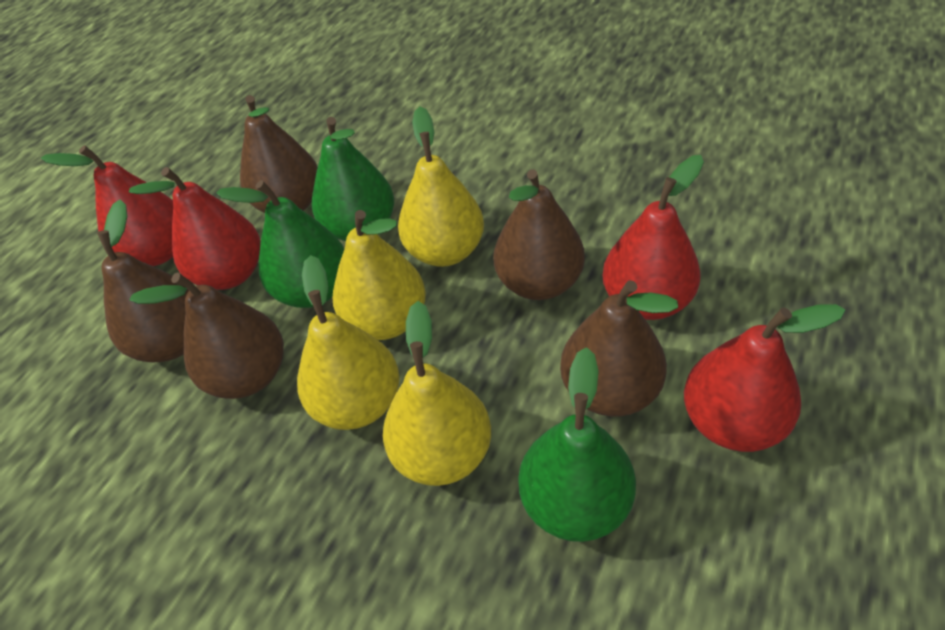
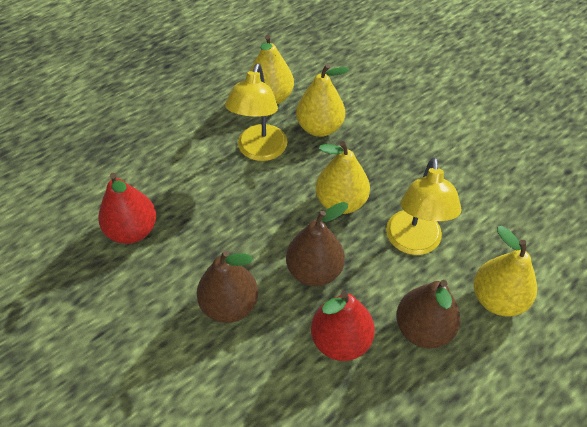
brown pear: [97,200,189,362] [130,272,284,399] [240,95,318,213] [493,169,585,300] [560,280,678,417] = 5 -> [197,250,258,323] [286,202,348,286] [396,280,461,348] = 3
green pear: [216,180,344,308] [312,117,394,241] [518,347,636,542] = 3 -> none = 0
red pear: [41,145,173,266] [129,167,261,290] [602,155,704,320] [684,304,846,452] = 4 -> [98,173,156,244] [311,291,375,361] = 2
yellow lamp: none = 0 -> [225,63,287,161] [386,157,461,255] = 2

